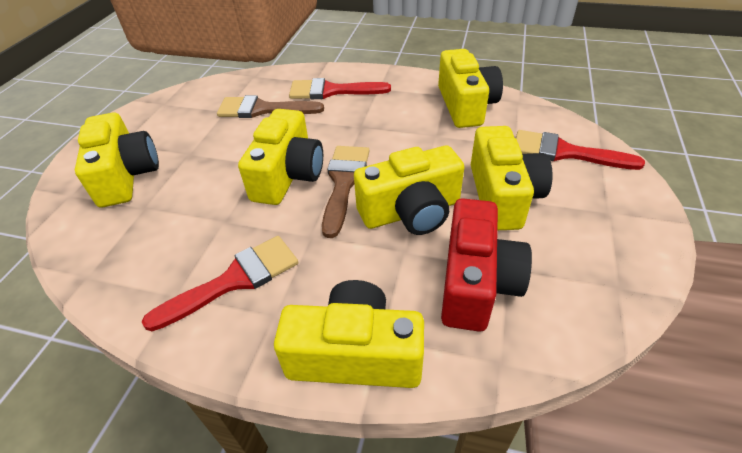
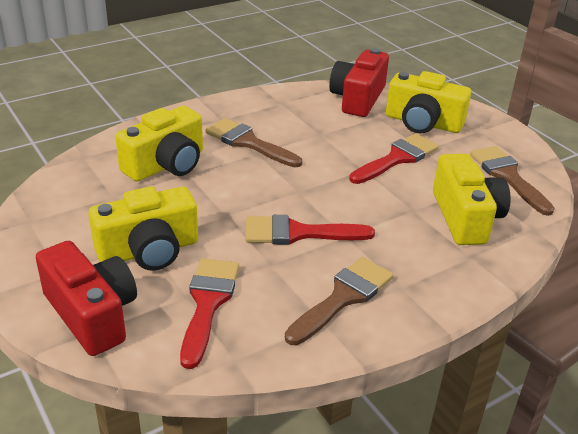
brown brush: [217,95,324,118] [322,146,369,238] = 2 -> [205,118,302,167] [285,257,393,345] [470,146,555,216] = 3
red camera: [441,198,532,332] = 1 -> [36,241,137,356] [329,48,389,117] = 2
yellow camera: [75,113,159,207] [238,109,323,205] [274,280,424,388] [354,146,464,235] [438,49,503,128] [471,126,553,230] = 6 -> [89,186,198,271] [115,106,203,181] [386,71,471,134] [433,154,511,245] = 4

